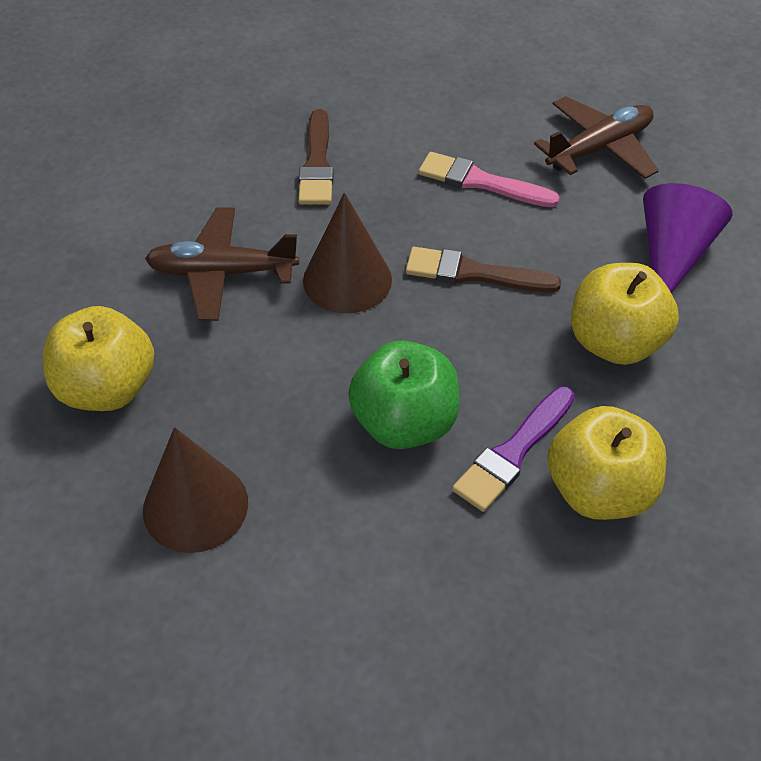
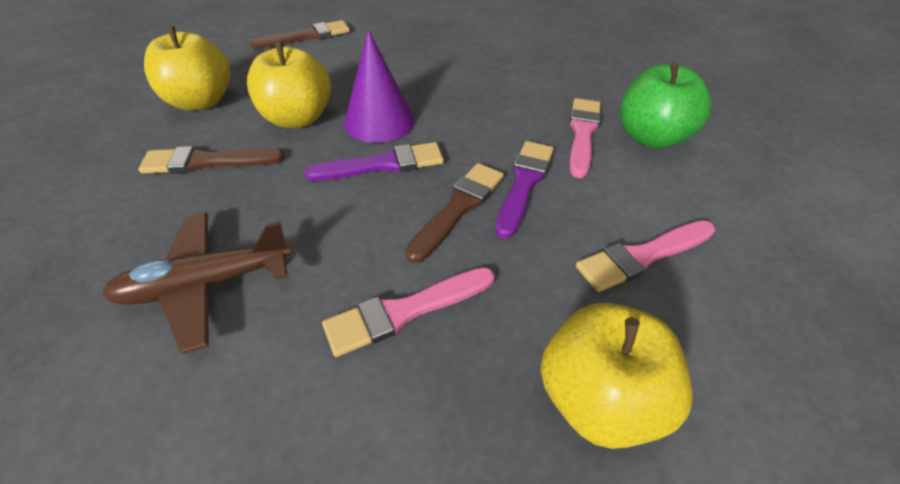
brown brush: [298,109,334,204] [406,247,561,292] = 2 -> [138,146,285,174] [250,20,350,49] [405,163,504,263] = 3
brown cone: [143,427,248,553] [303,193,392,314] = 2 -> none = 0
brown plane: [145,207,299,321] [534,96,659,179] = 2 -> [102,212,292,354] = 1
pink brush: [418,152,560,207] = 1 -> [322,267,495,357] [569,98,601,178] [576,220,715,292] = 3
purple brush: [452,387,575,512] = 1 -> [305,142,444,181] [495,141,554,239] = 2

